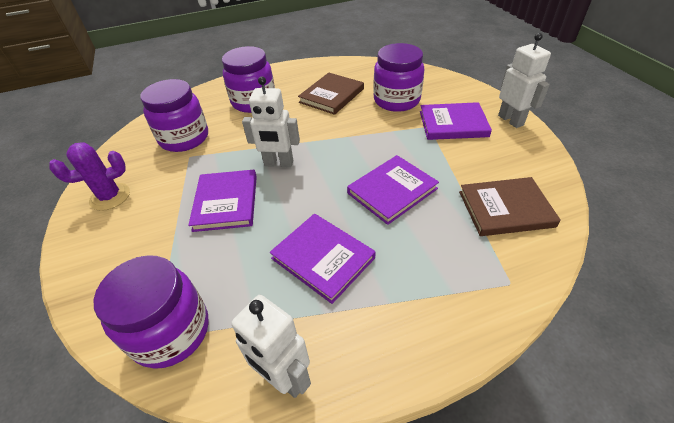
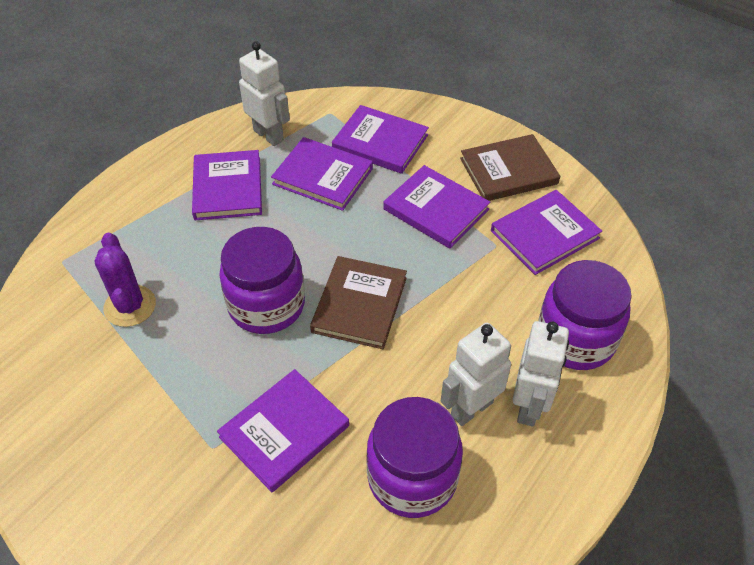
purple book: [188,170,257,232] [270,214,376,304] [347,155,439,225] [420,102,492,140] = 4 -> [192,150,262,220] [217,369,349,492] [271,137,373,211] [332,105,429,174] [384,165,490,249] [491,190,602,275] = 6
purple jar: [94,255,209,369] [140,79,208,152] [222,46,275,113] [373,43,425,112] = 4 -> [219,227,305,334] [367,397,463,518] [539,260,632,370] = 3

